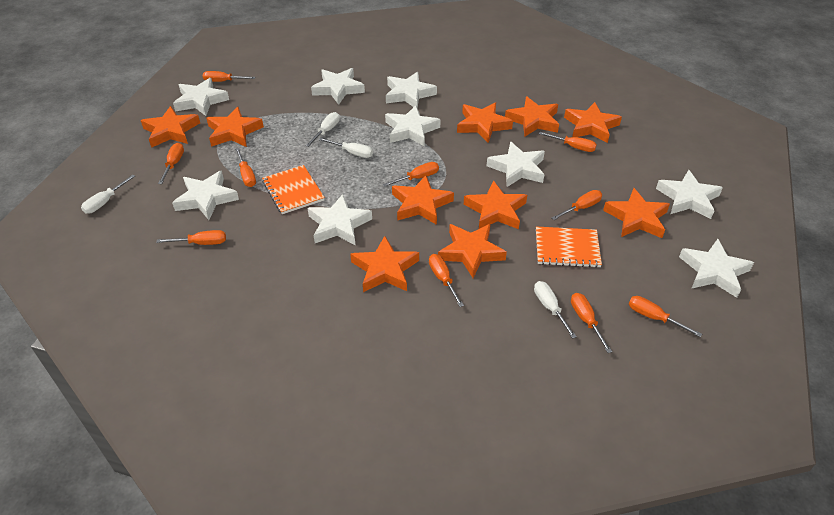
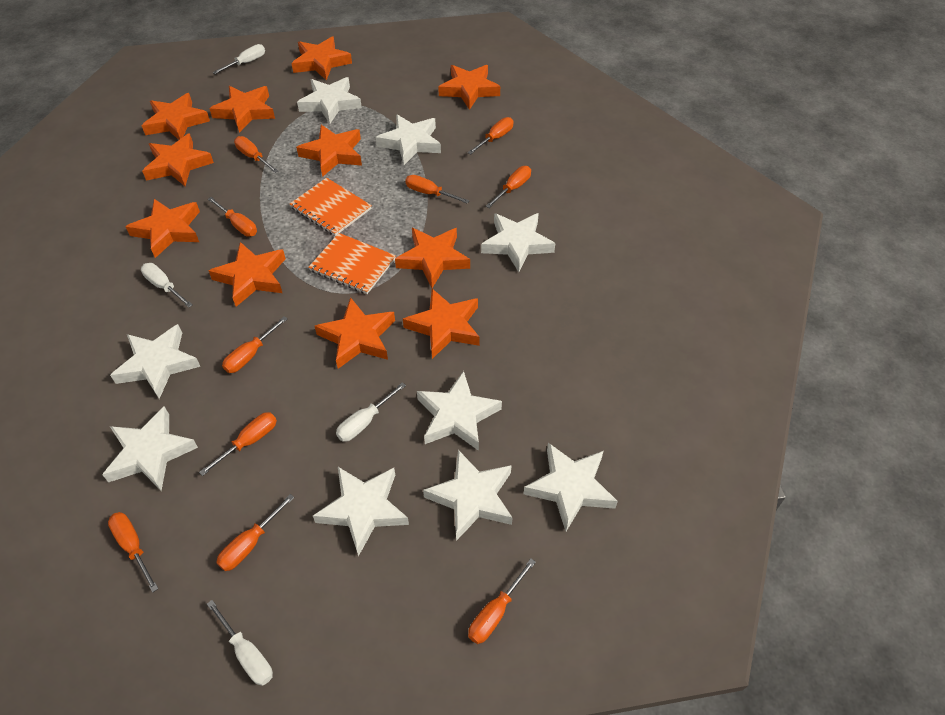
orange star: [141,106,200,148] [206,107,264,147] [350,236,419,292] [392,175,454,225] [438,224,507,278] [457,102,513,143] [464,181,527,229] [505,96,559,136] [564,102,622,143] [603,188,670,238] = 10 -> [125,199,200,258] [142,93,210,140] [142,133,214,186] [209,86,275,133] [209,242,286,307] [291,36,352,80] [296,125,362,177] [315,297,395,369] [395,228,470,288] [403,289,480,359] [438,65,500,110] = 11

